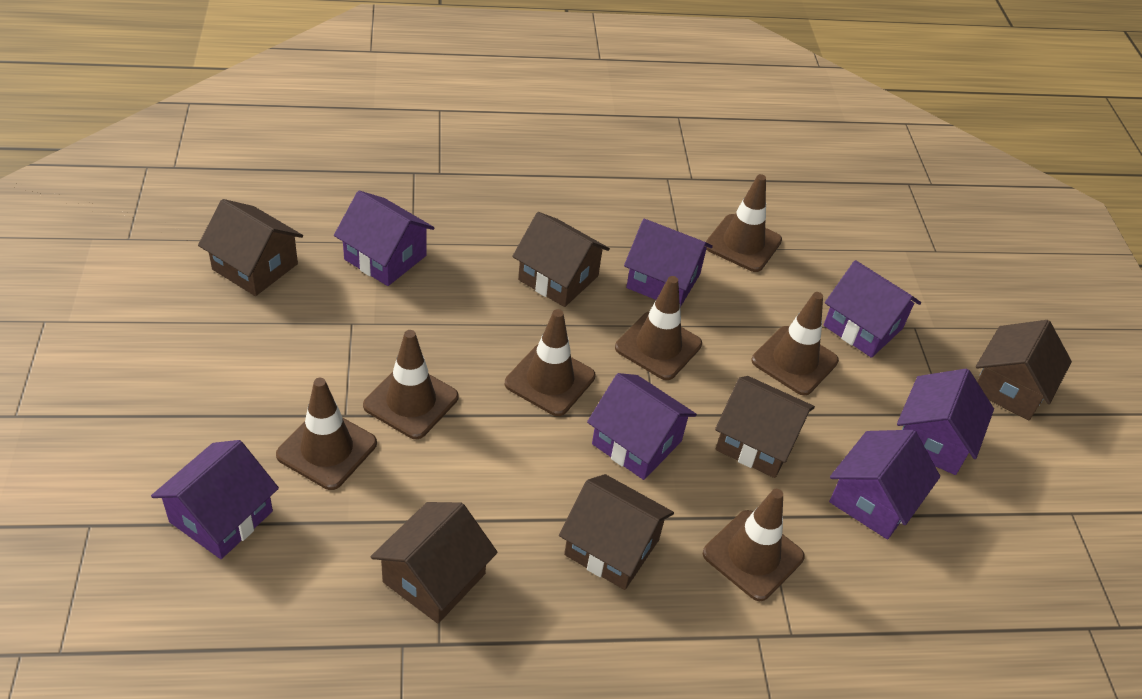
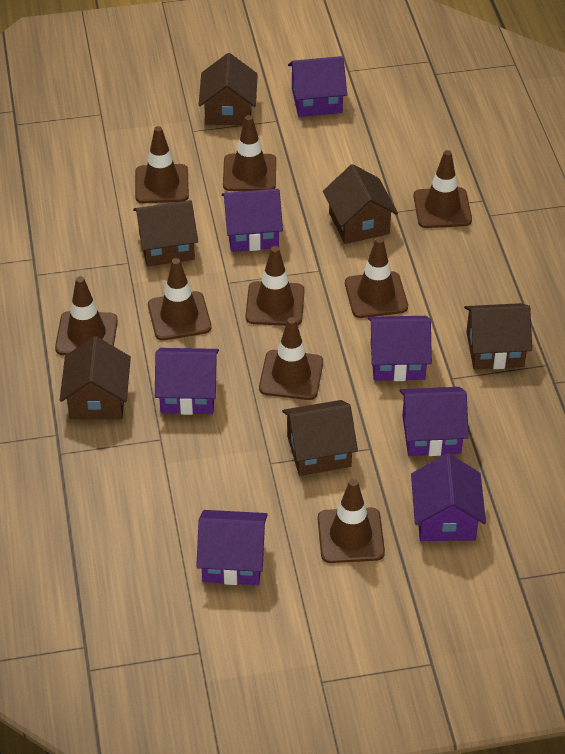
brown traffic cone: [276,378,377,490] [363,330,459,439] [505,309,595,416] [615,276,702,380] [703,489,805,601] [705,174,782,272] [752,292,839,396] = 7 -> [55,276,118,355] [135,126,189,203] [148,258,211,341] [223,115,276,191] [245,246,305,326] [259,317,323,400] [318,479,385,563] [345,237,408,318] [413,150,472,228] = 9

